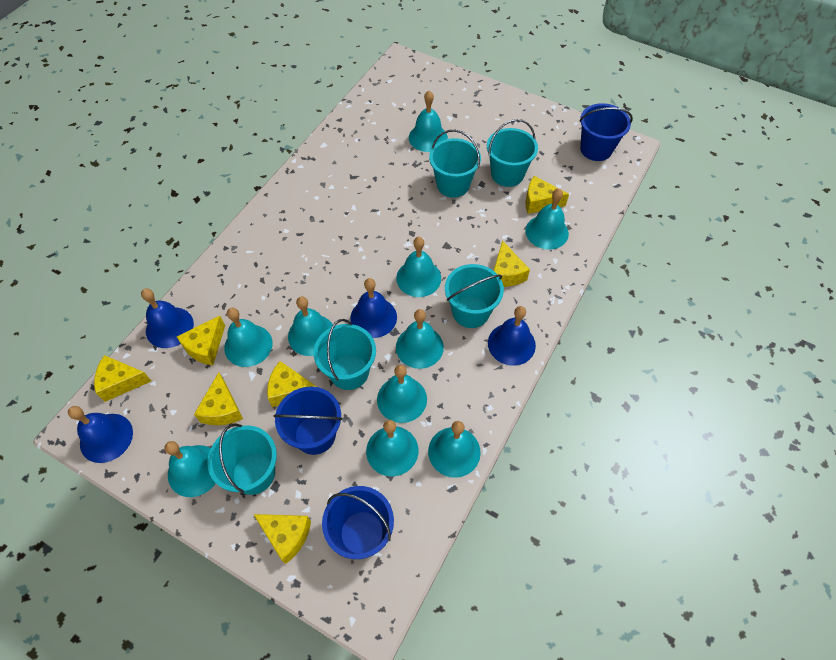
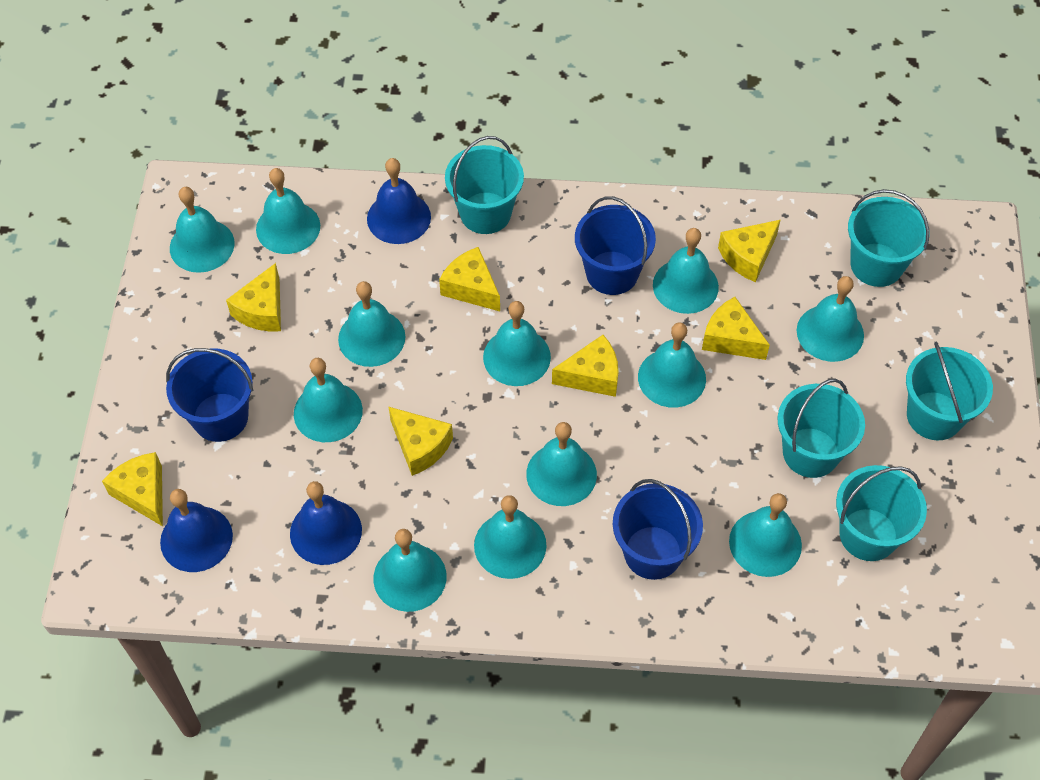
blue bell: [68,406,133,463] [141,288,194,348] [350,278,397,338] [488,306,536,366] = 4 -> [160,489,233,572] [290,481,362,565] [367,158,431,244] = 3
turquoise bell: [164,441,216,497] [224,308,273,367] [288,296,333,356] [366,420,418,476] [377,365,427,423] [396,237,441,297] [396,309,444,369] [409,91,448,152] [428,421,481,477] [525,189,569,250] = 10 -> [170,187,235,273] [256,168,320,254] [294,358,363,442] [338,281,405,367] [374,529,447,612] [474,495,547,579] [483,301,551,386] [526,422,597,506] [638,322,706,408] [653,228,719,314] [729,493,802,577] [797,276,864,362] = 12

